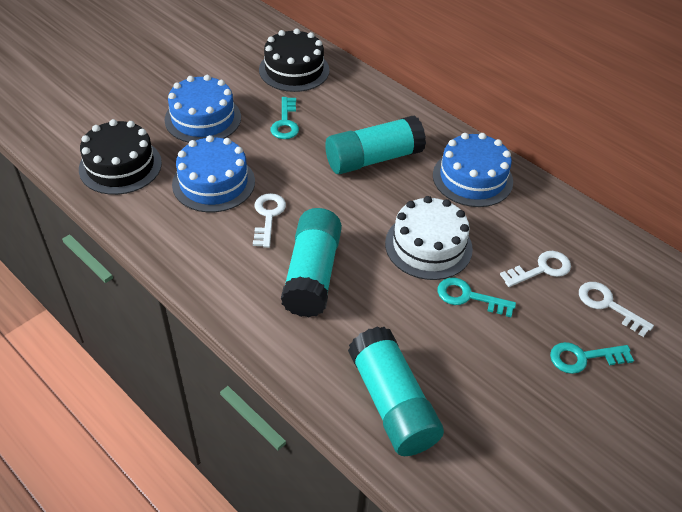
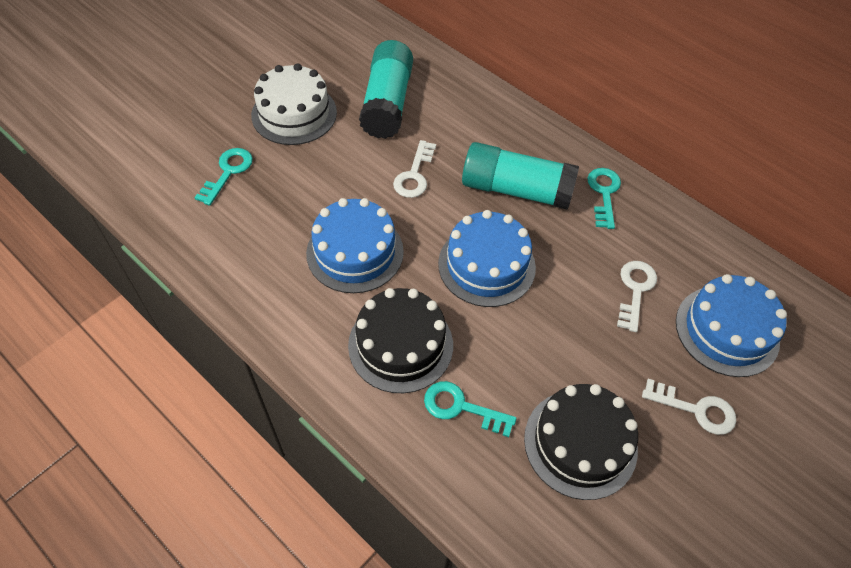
turquoise glue stick: [281,208,342,317] [325,115,426,174] [348,327,444,456] = 3 -> [359,40,413,139] [462,142,579,210] = 2

